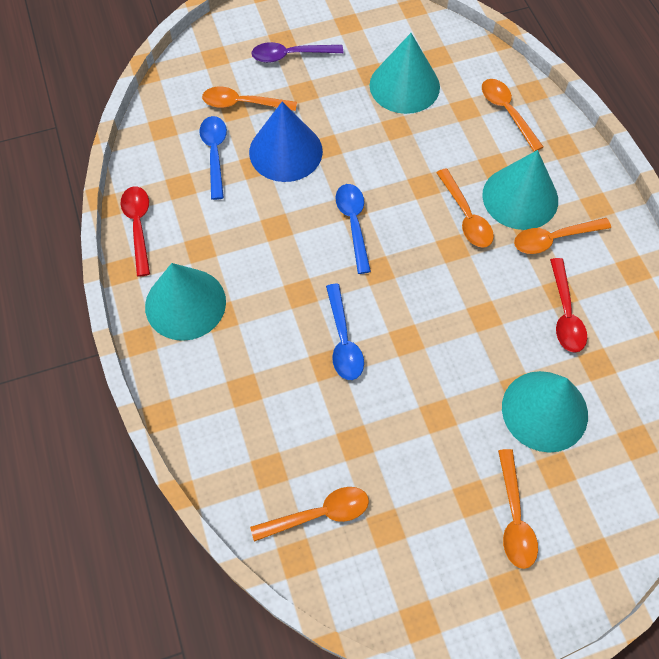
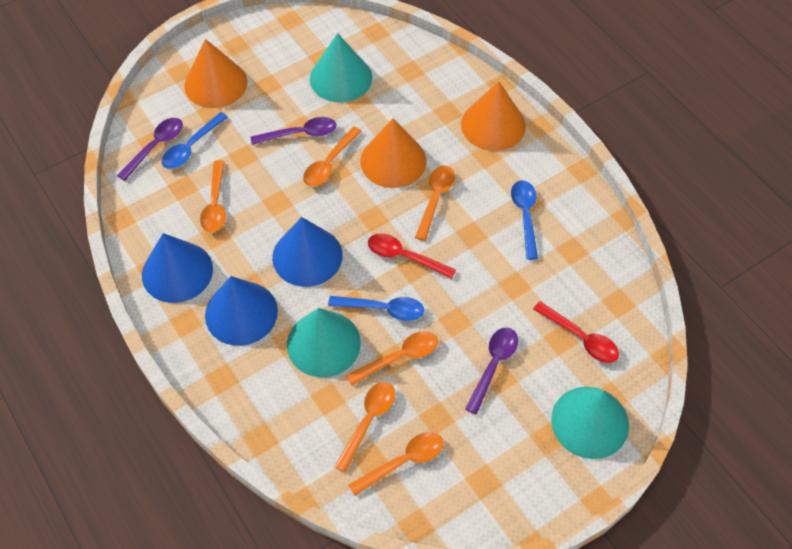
blue cone: [249,102,323,182] = 1 -> [142,233,213,303] [205,276,278,346] [272,217,343,287] = 3
orange cone: none = 0 -> [184,39,248,108] [360,118,427,188] [461,81,526,151] = 3
purple spoon: [251,42,343,63] = 1 -> [117,118,183,181] [251,117,336,145] [465,327,518,415] = 3
turquoise cone: [145,263,226,341] [370,33,440,114] [482,150,558,230] [502,371,588,453] = 4 -> [287,308,361,377] [310,33,372,102] [551,387,629,459] = 3

